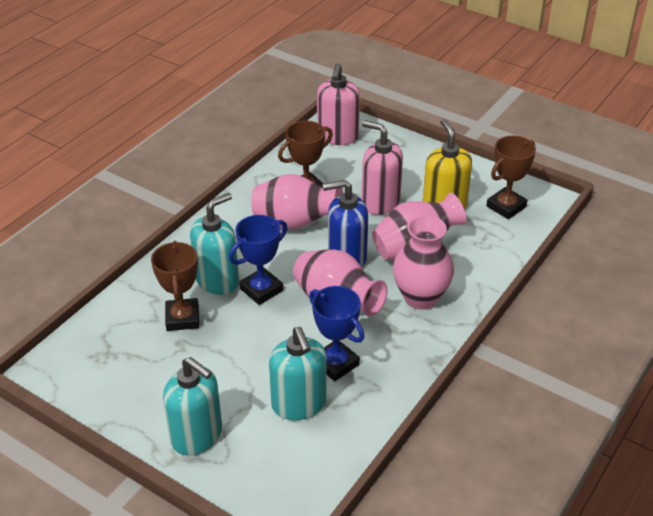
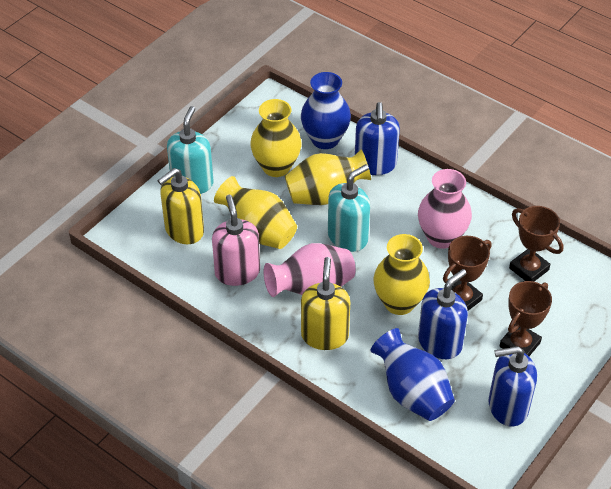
blue soap dispenser: [323,180,368,267] = 1 -> [355,102,400,175] [418,269,468,359] [488,346,537,426] = 3
blue trophy: [229,215,288,305] [309,286,364,381] = 2 -> none = 0
blue vase: none = 0 -> [301,72,351,149] [370,328,455,421] = 2
pink soap dispenser: [317,63,360,145] [362,120,403,215] = 2 -> [212,195,260,286] = 1
pink vase: [251,174,343,230] [293,249,388,317] [372,193,467,260] [393,215,454,310] = 4 -> [264,243,356,297] [418,169,472,249] = 2
turquoise soap dispenser: [163,357,222,456] [190,193,239,295] [269,327,327,420] = 3 -> [167,106,213,194] [328,164,370,252] = 2
yellow soap dispenser: [423,119,472,210] = 1 -> [157,168,204,244] [301,257,350,350] = 2
yellow vase: none = 0 -> [214,176,297,249] [250,99,301,177] [285,150,371,205] [373,234,430,315] = 4

